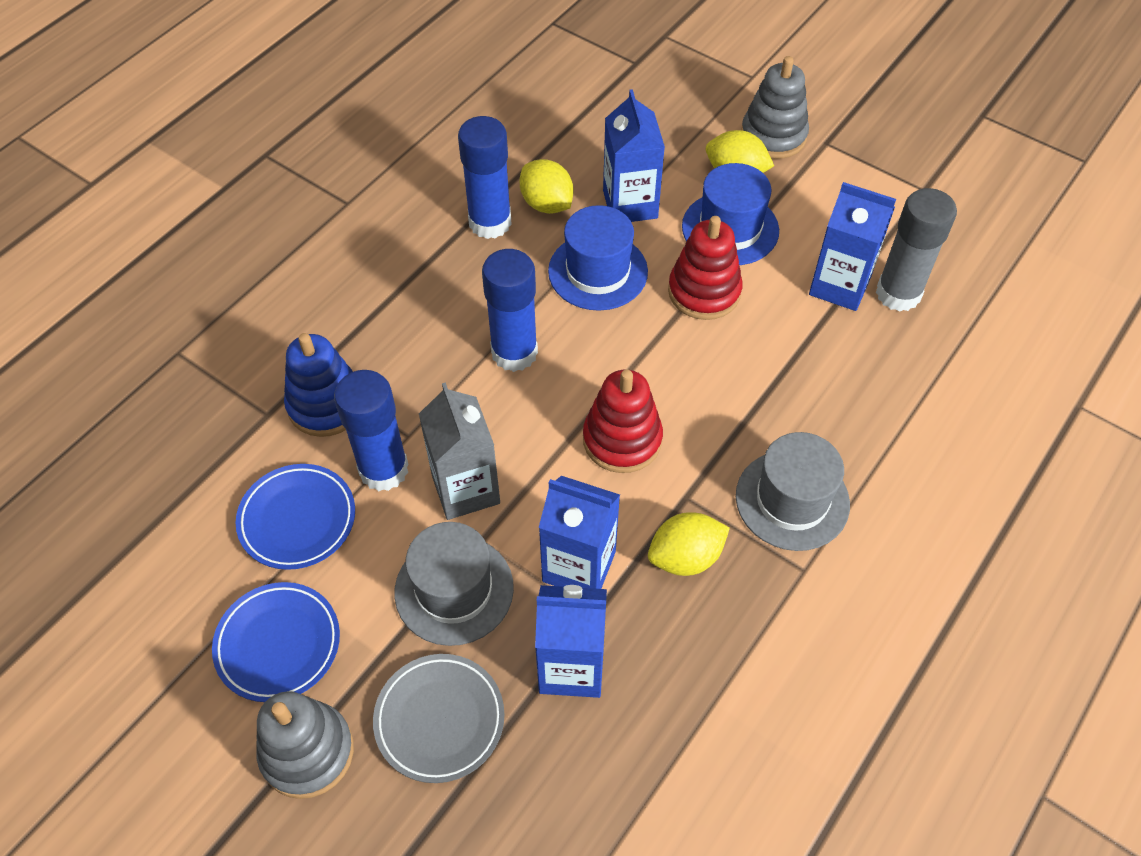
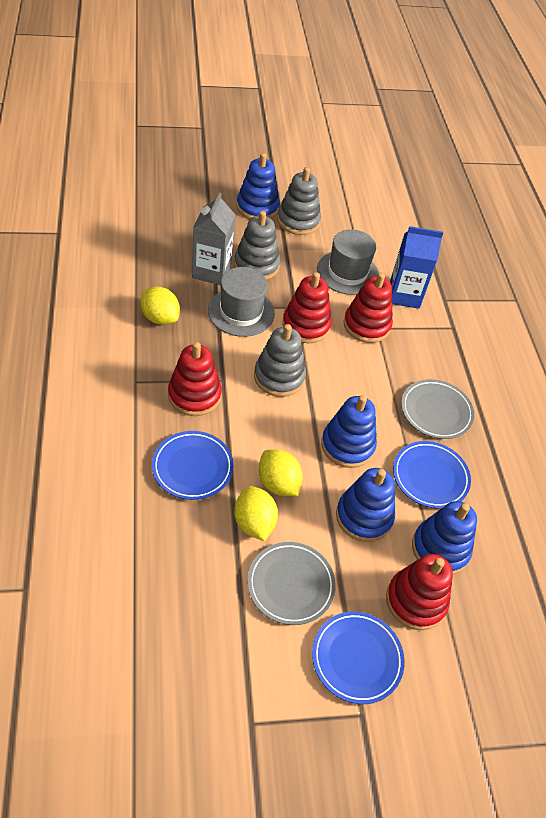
blue carton: [535,585,607,698] [539,476,620,589] [603,89,665,222] [809,182,896,311] = 4 -> [390,226,443,309] = 1
blue glue stick: [334,370,408,491] [458,116,512,239] [482,249,538,372] = 3 -> none = 0
blue hat: [548,205,648,311] [682,163,779,265] = 2 -> none = 0
blue plate: [212,582,340,702] [236,464,355,570] = 2 -> [152,431,233,500] [312,611,405,704] [393,441,471,509] = 3
blue stacking toy: [284,333,353,437] = 1 -> [236,153,280,219] [321,395,377,468] [336,468,395,542] [412,501,477,575] = 4
grey glue stick: [876,188,957,312] = 1 -> none = 0
grey plate: [373,654,505,783] = 1 -> [247,542,336,625] [401,379,474,439] = 2
grey stacking toy: [256,691,354,799] [741,56,809,159] = 2 -> [234,211,280,280] [254,324,306,397] [277,167,321,235] = 3
red stacking toy: [583,370,663,473] [668,216,743,320] = 2 -> [168,342,222,416] [282,272,332,343] [344,273,393,343] [386,554,453,630] = 4

